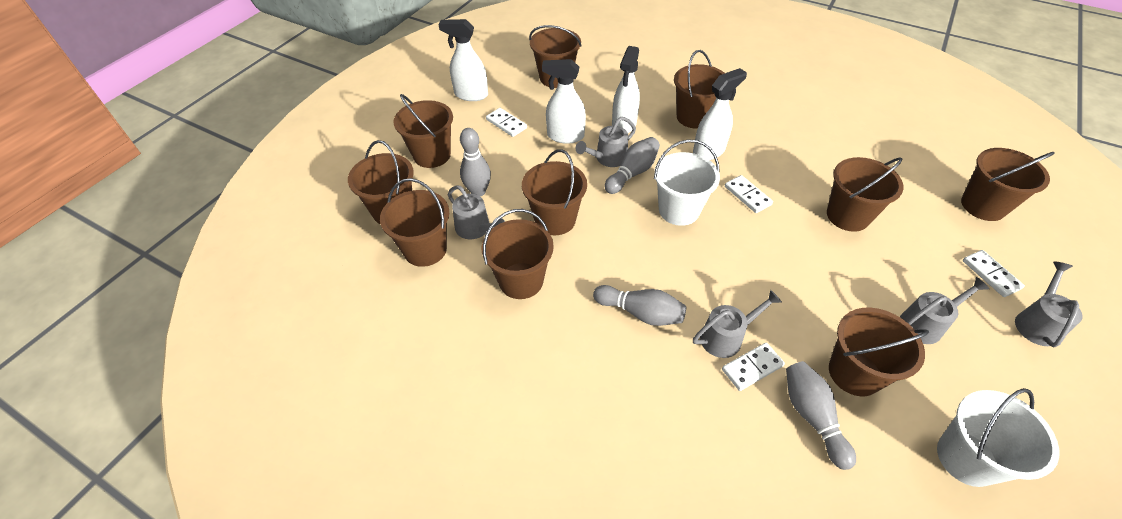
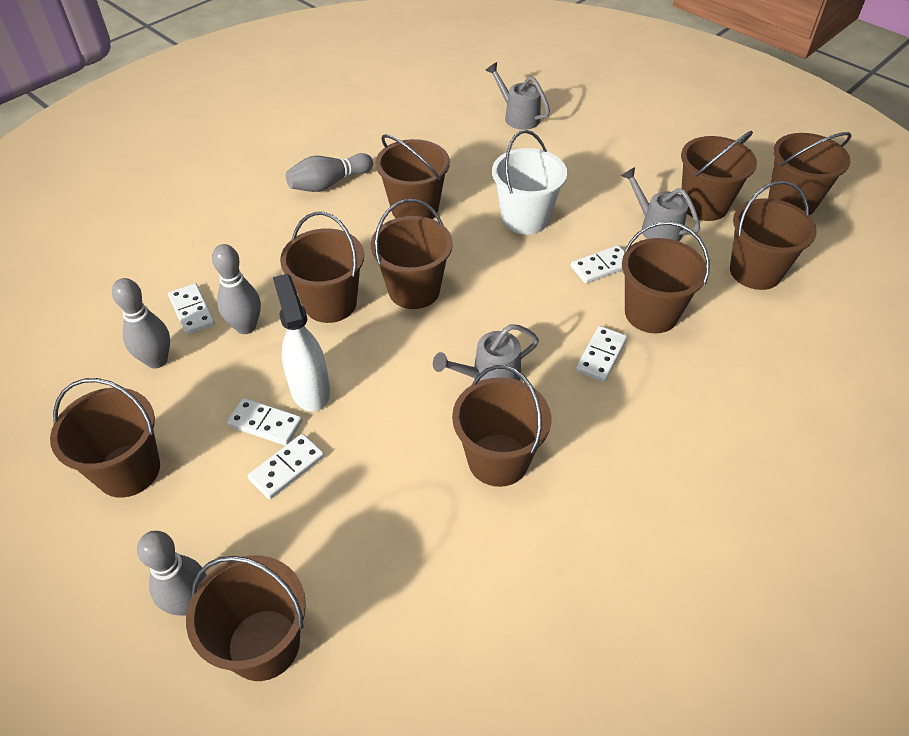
grey watering can: [448,185,505,239] [576,117,636,167] [693,290,782,358] [900,277,989,344] [1015,261,1083,347] = 5 -> [433,324,539,381] [485,62,550,130] [621,167,700,241] = 3
white bucket: [654,139,720,226] [937,388,1059,487] = 2 -> [492,130,567,234] = 1
white domino: [486,108,527,137] [722,343,785,391] [725,175,773,213] [963,250,1025,297] = 4 -> [168,283,215,335] [227,398,303,446] [248,434,324,499] [571,245,625,284] [576,326,627,382] = 5
white spray bottle: [439,19,488,101] [542,59,586,144] [612,46,640,133] [693,68,747,160] = 4 -> [273,274,330,412] = 1

